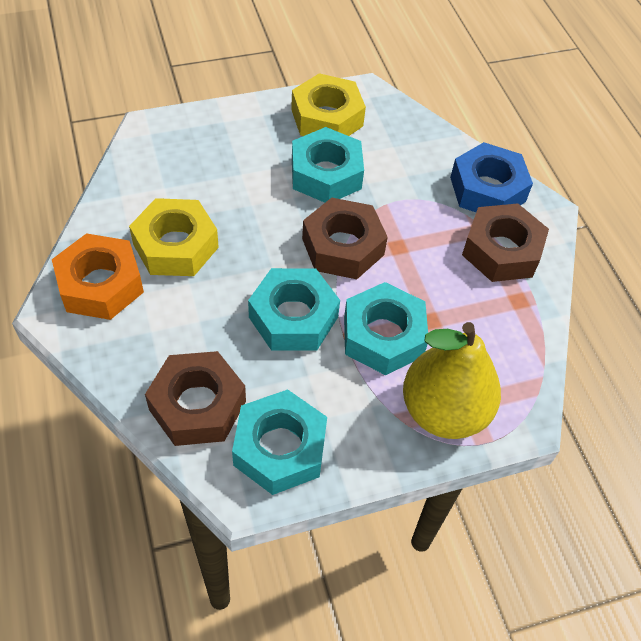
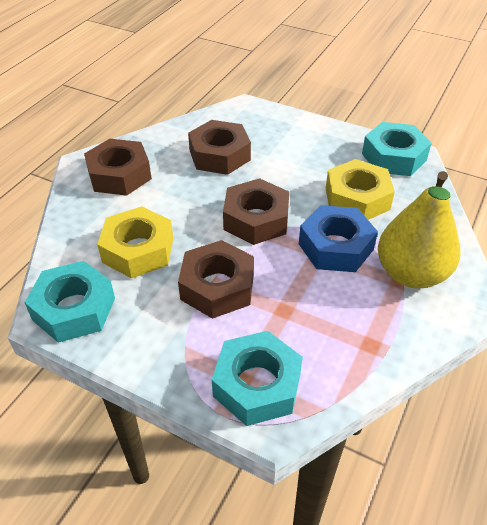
brown nut: [145,351,246,446] [302,198,388,279] [462,203,549,282] = 3 -> [84,139,152,196] [178,240,254,319] [188,120,251,175] [223,178,289,245] = 4
orange nut: [52,233,144,320] = 1 -> none = 0
turquoise nut: [232,389,327,495] [248,268,340,351] [292,127,364,202] [344,282,428,375] = 4 -> [25,261,115,343] [212,331,303,426] [362,122,432,176] = 3

